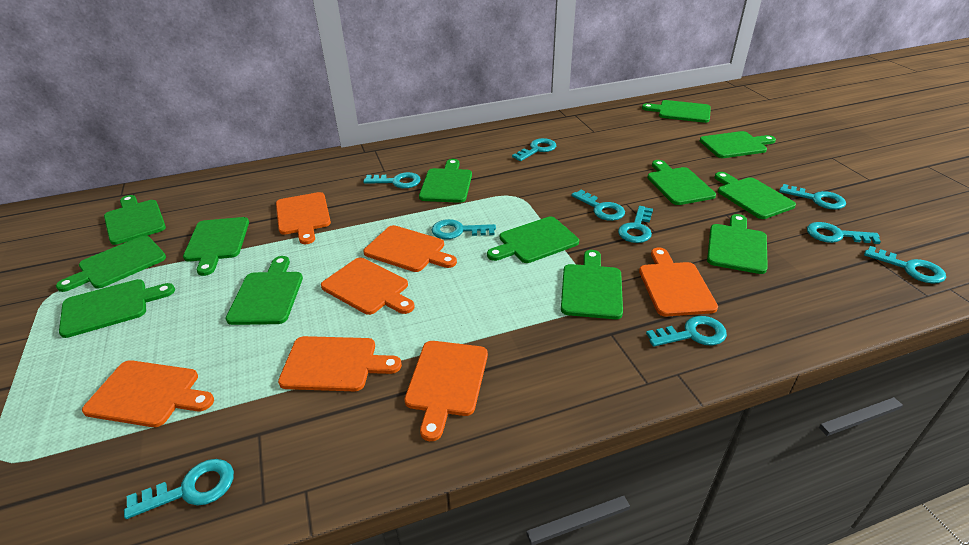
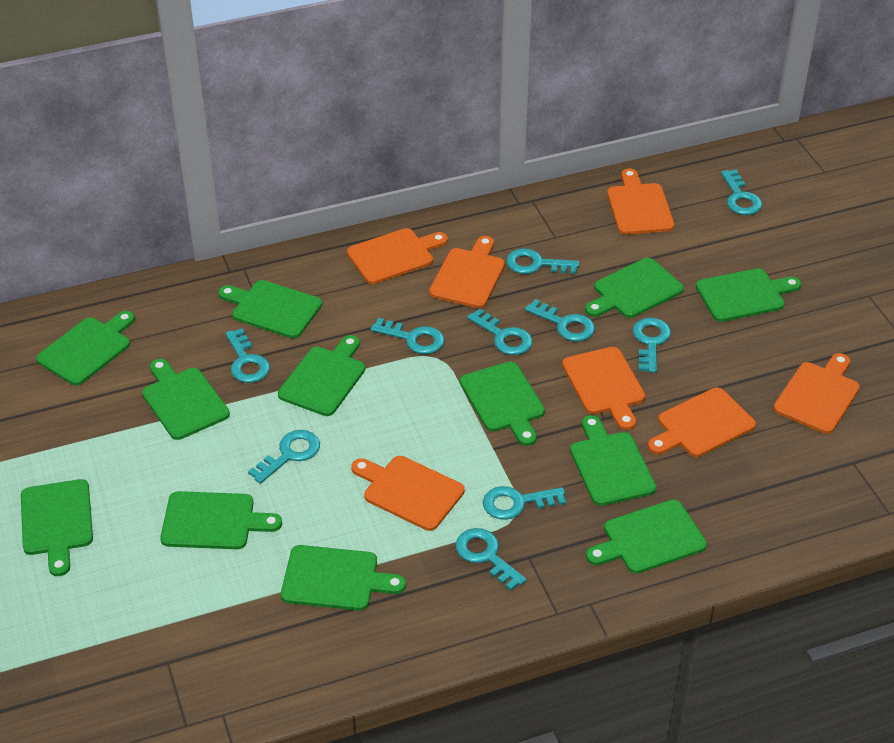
green cutting board: [56,236,166,292] [59,279,175,338] [104,195,166,245] [183,217,249,276] [226,256,303,325] [419,159,472,203] [487,217,579,263] [561,250,623,319] [642,100,711,123] [647,160,716,205] [700,131,776,158] [707,214,768,274] [715,172,796,219] = 13 -> [21,479,93,576] [36,311,135,385] [142,359,230,440] [160,491,282,549] [218,280,322,338] [278,335,365,416] [281,545,406,611] [460,362,545,446] [570,415,656,506] [585,258,684,318] [586,500,707,574] [696,268,801,322] = 12

